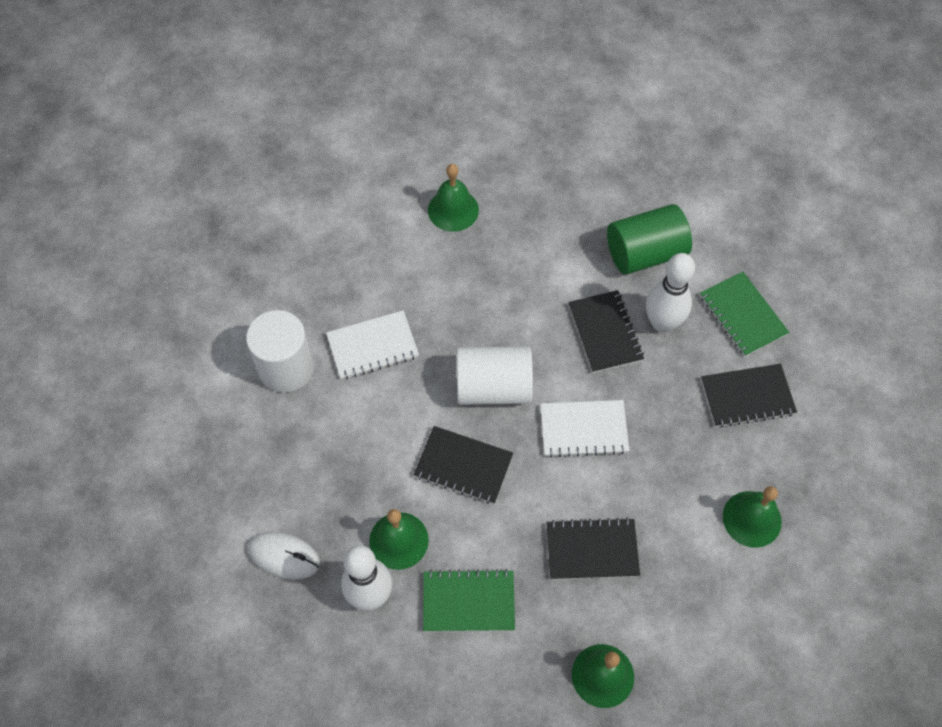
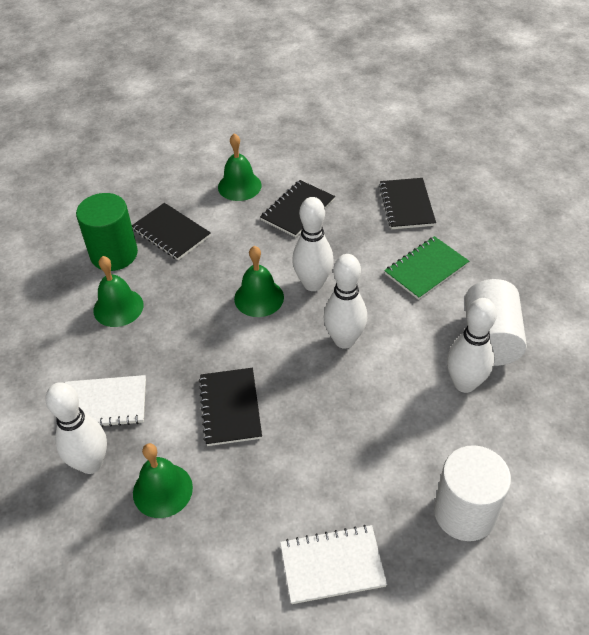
green notebook: [423,569,515,632] [700,272,789,357] = 2 -> [384,236,469,300] = 1
white bowling pin: [341,545,392,611] [646,253,695,333] = 2 -> [45,382,107,474] [292,197,334,291] [323,254,367,349] [447,298,497,393] = 4
white mouse: [248,532,320,580] = 1 -> none = 0

